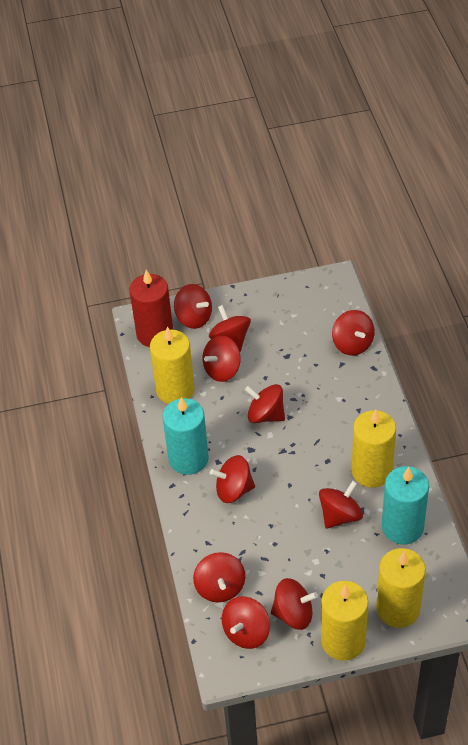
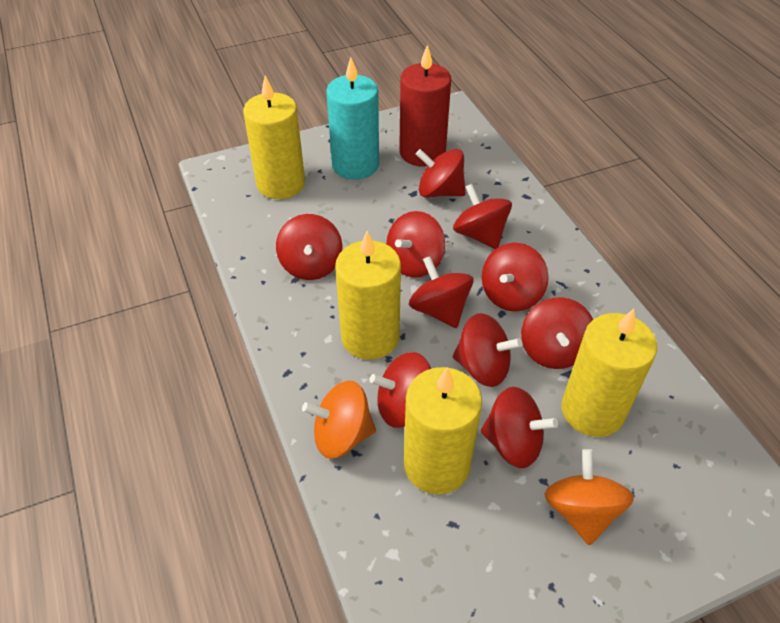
orange spinning top: none = 0 -> [302,381,376,459] [544,449,634,545] = 2
turquoise candle: [163,397,209,475] [382,466,429,545] = 2 -> [326,57,379,180] = 1

